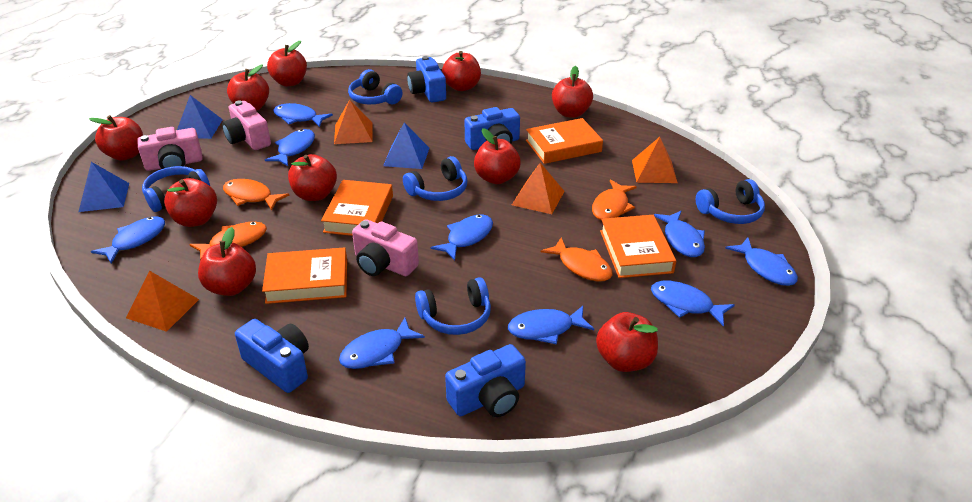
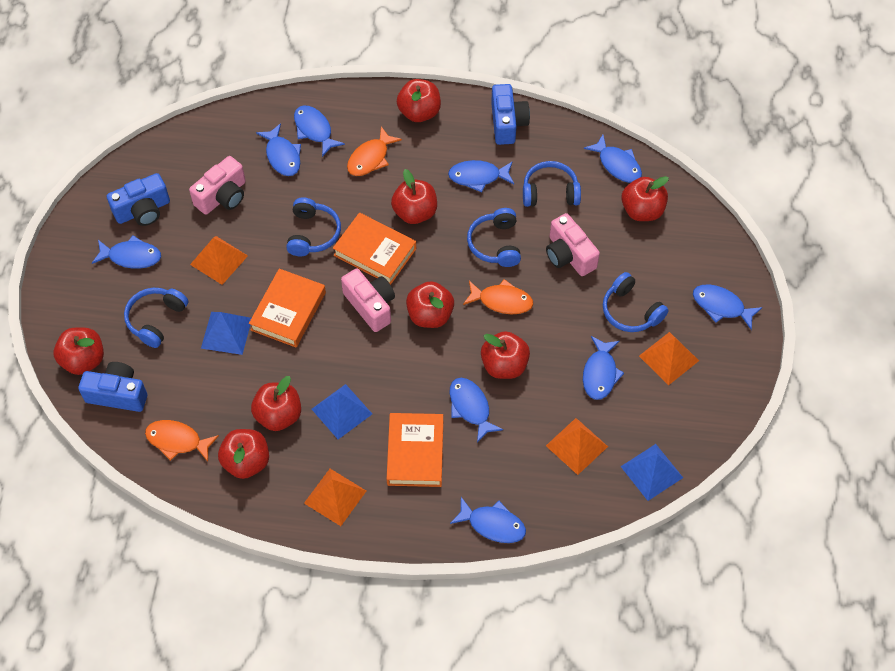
blue camera: [235,319,309,393] [407,56,446,103] [445,344,526,417] [464,107,520,150] = 4 -> [78,362,147,412] [107,173,170,226] [491,84,530,145] = 3
orange book: [262,248,347,304] [321,180,393,236] [526,118,603,164] [600,215,676,278] = 4 -> [249,269,326,347] [333,212,416,285] [387,413,443,487] = 3
orange fish: [189,222,267,261] [223,179,289,211] [541,237,613,282] [592,179,637,221] = 4 -> [145,420,219,462] [347,127,402,176] [463,279,533,315] = 3
red apple: [89,115,143,161] [164,178,217,227] [198,227,256,296] [227,64,269,111] [267,41,307,87] [288,154,337,201] [442,51,481,91] [474,128,521,184] [552,66,593,118] [596,312,658,372] = 10 -> [54,327,104,375] [218,429,269,479] [251,376,301,431] [391,169,437,224] [397,79,441,122] [406,281,454,328] [481,331,530,379] [621,176,669,221] = 8

